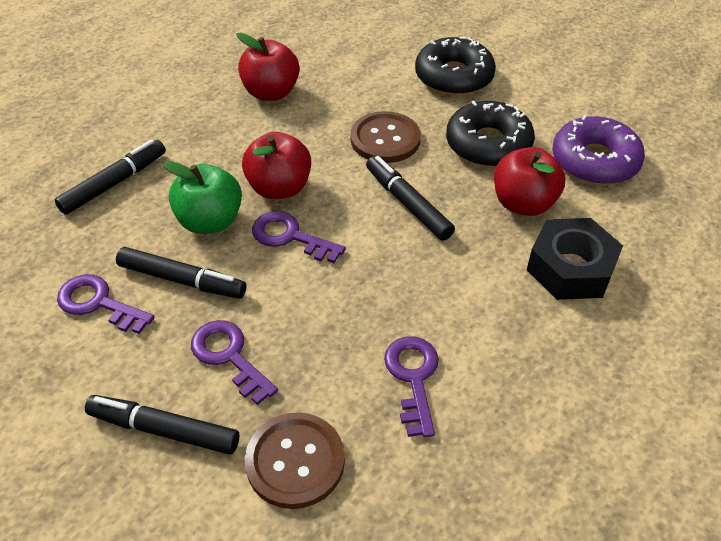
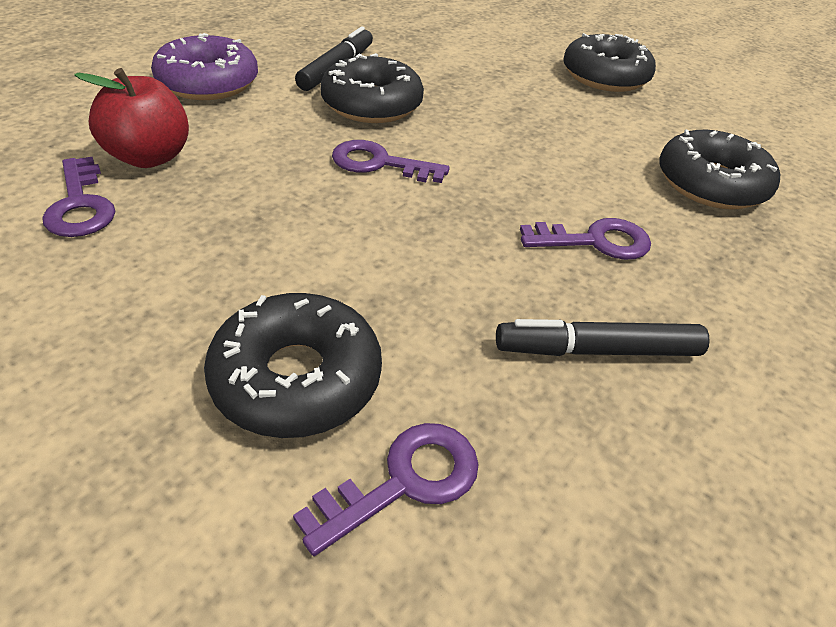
black donut: [415,37,496,96] [446,101,535,167] = 2 -> [204,293,382,438] [320,53,424,123] [563,33,656,92] [659,129,780,210] = 4
black marker: [55,139,166,215] [85,395,239,455] [116,247,246,299] [366,156,455,241] = 4 -> [295,26,373,91] [496,319,710,356] = 2
black nut: [527,218,623,300] = 1 -> none = 0
brown button: [245,412,345,509] [350,111,421,163] = 2 -> none = 0
green apple: [163,161,242,234] = 1 -> none = 0
red apple: [236,33,300,101] [242,132,311,199] [494,147,566,216] = 3 -> [74,68,189,168] = 1

